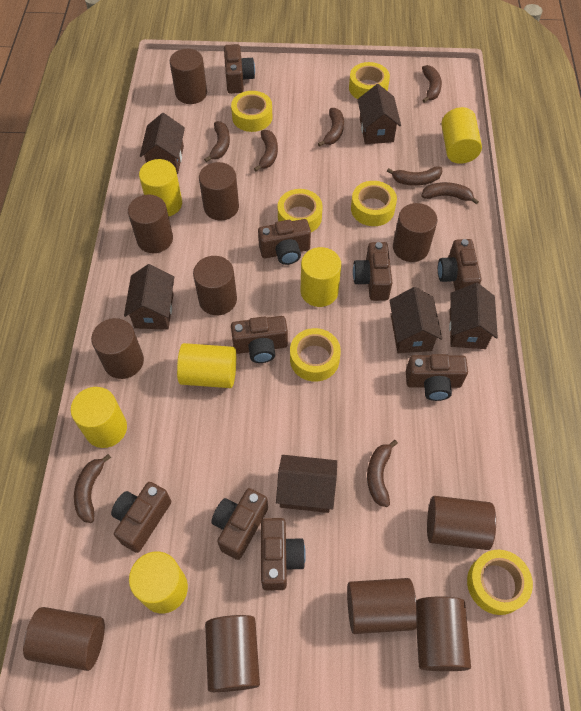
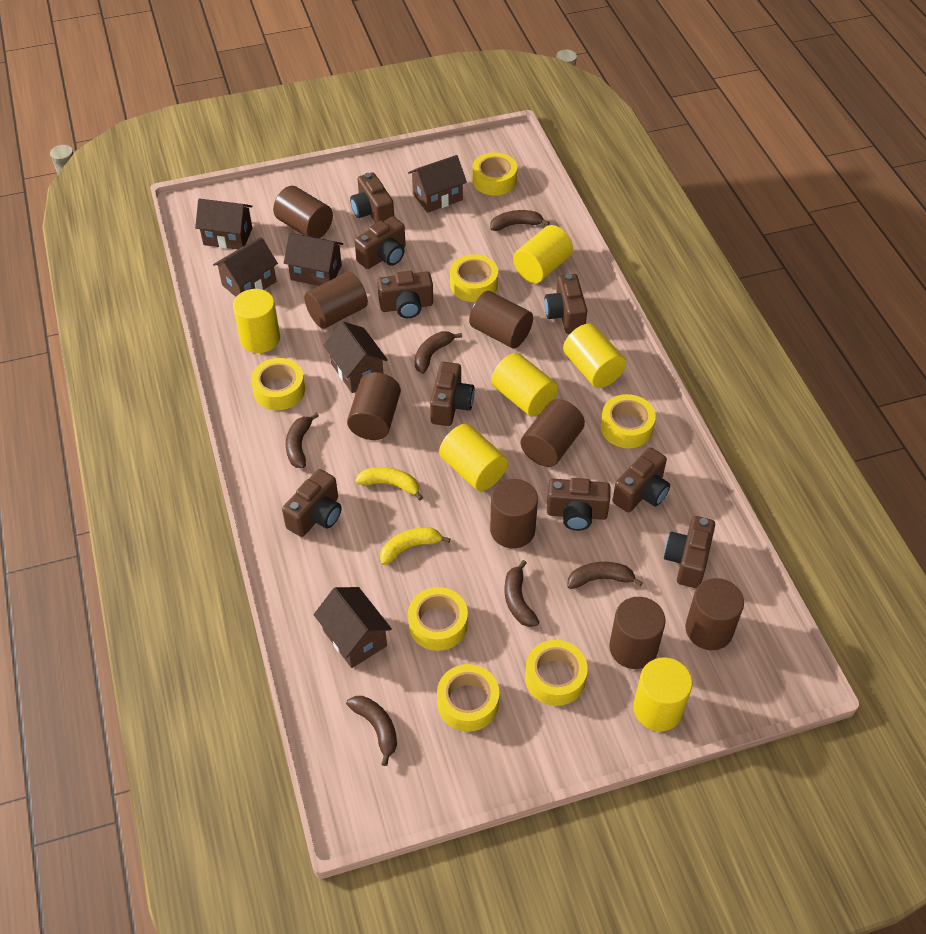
brown banana: [74,454,111,523] [204,121,230,162] [254,130,278,171] [318,108,344,147] [367,440,398,507] [387,166,442,186] [421,182,479,204] [422,65,442,103] = 8 -> [286,413,319,468] [346,696,397,766] [415,331,462,374] [490,210,550,231] [504,560,539,627] [568,562,643,589] = 6
brown cylinder: [23,607,105,671] [91,318,144,379] [128,194,173,253] [170,49,207,104] [193,256,237,315] [199,162,239,221] [205,615,260,692] [347,578,418,634] [393,203,438,262] [416,596,471,671] [427,496,496,550] = 11 -> [273,186,333,238] [304,272,368,329] [347,372,401,440] [469,291,533,348] [490,479,538,548] [520,399,585,467] [609,597,666,669] [685,578,744,650] = 8
yellow banana: none = 0 -> [355,467,423,501] [380,527,451,565] = 2
yellow tape: [231,91,272,132] [278,189,323,232] [290,328,341,382] [349,62,390,99] [351,181,397,226] [467,550,533,615] = 6 -> [251,358,305,410] [408,587,468,651] [437,664,499,732] [450,254,498,302] [472,152,517,196] [525,640,588,706] [600,394,656,448] = 7

